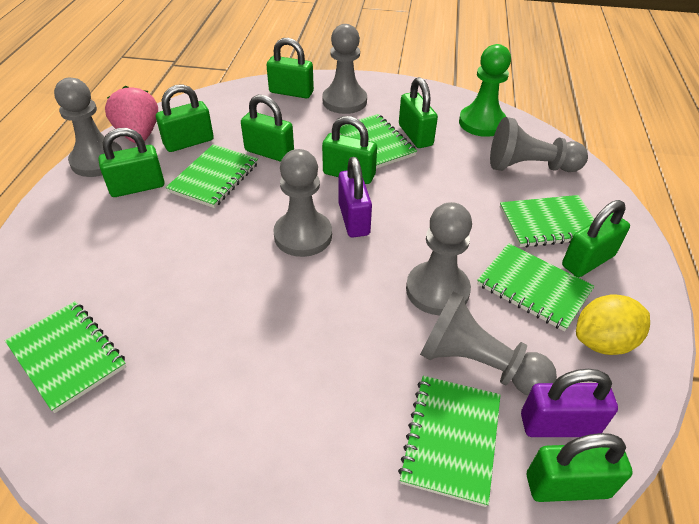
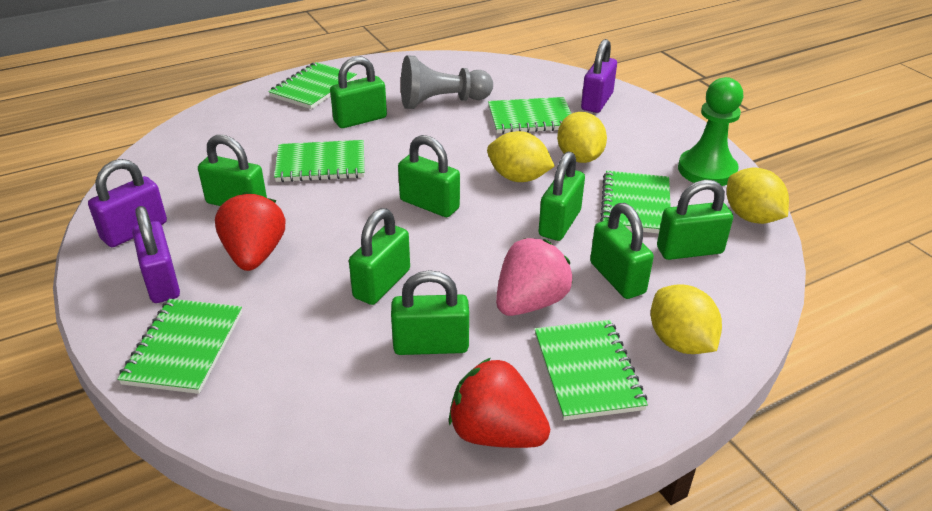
grey pawn: [54,78,122,177] [273,149,332,257] [322,24,367,114] [406,202,472,315] [420,291,557,395] [490,117,588,172] = 6 -> [401,55,493,109] = 1
purple padlock: [338,157,372,237] [521,369,618,437] = 2 -> [88,159,167,247] [132,206,180,303] [581,39,617,113] = 3
red strawberry: none = 0 -> [215,192,285,271] [449,358,550,448] = 2
yellow lemon: [576,294,650,355] = 1 -> [487,131,555,182] [557,112,607,163] [651,284,722,354] [727,168,789,224] = 4

